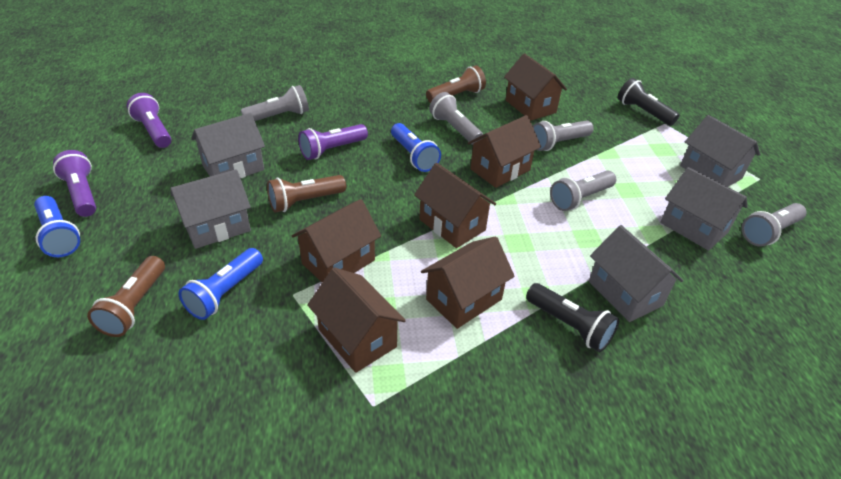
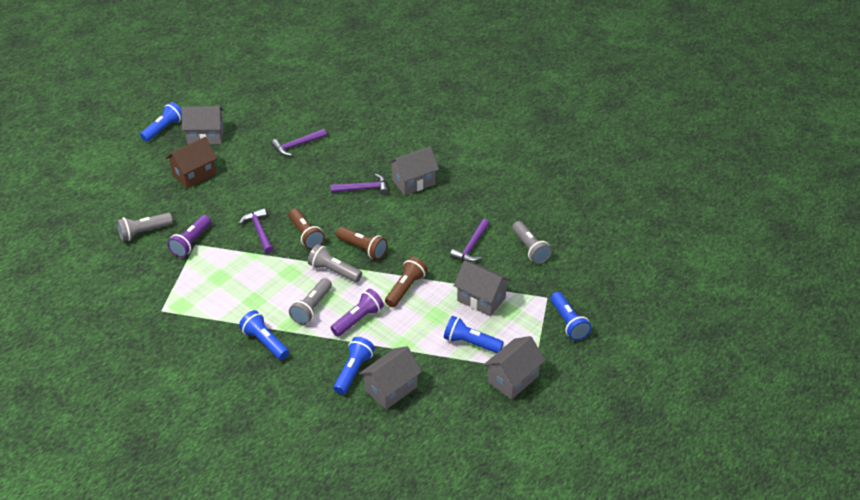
black flashlight: [526,283,619,352] [618,78,679,126] = 2 -> none = 0
blue flashlight: [34,196,80,257] [178,248,263,320] [391,123,441,172] = 3 -> [140,102,182,142] [239,310,289,360] [333,337,375,395] [444,316,504,353] [550,292,591,341] = 5
brown house: [292,199,381,282] [307,268,406,373] [414,163,496,248] [421,236,515,329] [468,115,541,188] [504,53,567,121] = 6 -> [166,137,217,189] = 1
grey flashlight: [241,85,309,121] [429,92,483,145] [533,121,594,151] [550,171,616,211] [742,203,806,247] = 5 -> [117,213,173,241] [289,278,332,325] [308,244,362,282] [512,221,552,264] = 4
purple flashlight: [53,150,96,217] [127,93,171,148] [298,124,368,160] = 3 -> [167,215,211,257] [331,289,384,337] = 2
purple hammer: none = 0 -> [239,208,273,254] [271,129,327,156] [331,174,388,195] [450,219,490,262] = 4

